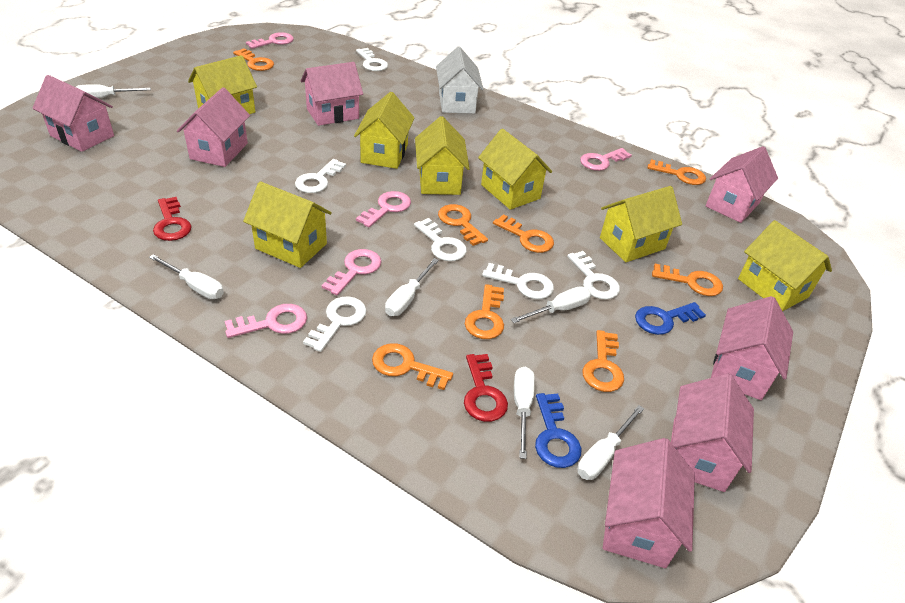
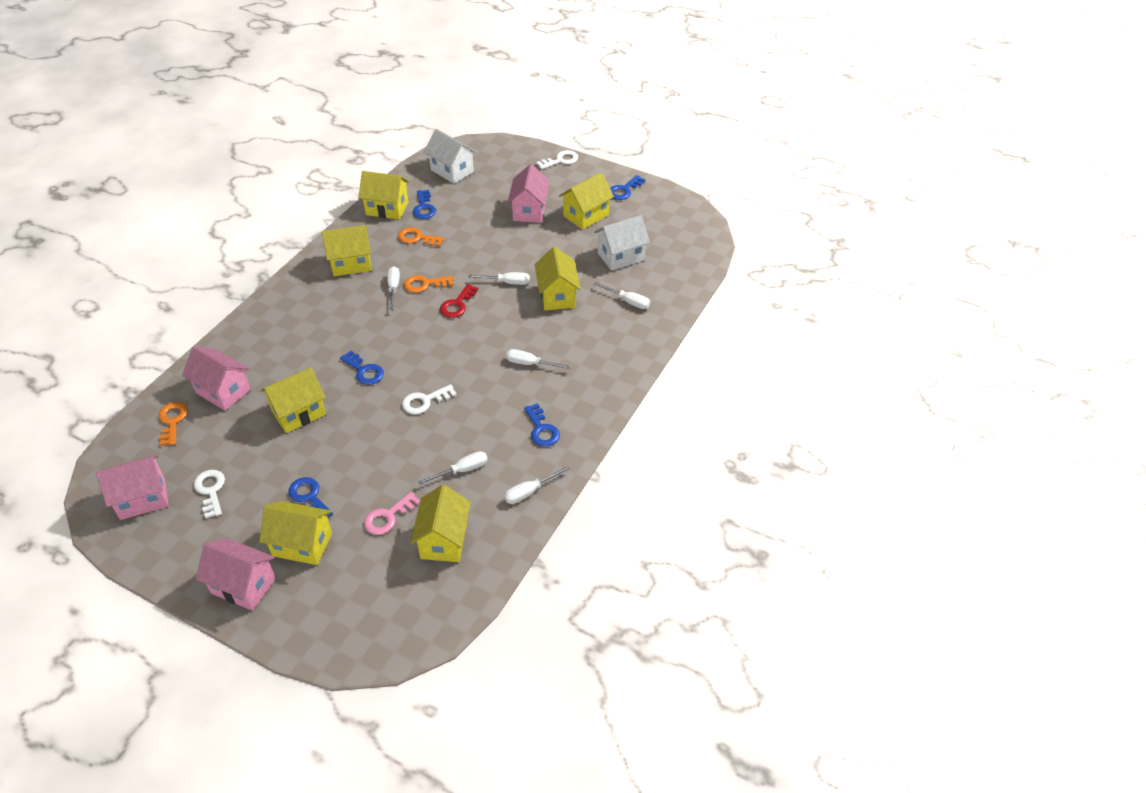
blue key: [535,393,581,468] [635,302,706,335] = 2 -> [288,477,333,517] [340,351,384,385] [413,190,436,219] [524,403,560,447] [610,175,645,200] = 5
orange key: [233,49,274,71] [372,343,453,390] [438,204,488,246] [465,284,504,339] [493,214,554,253] [583,330,624,392] [647,159,706,185] [652,264,723,296] = 8 -> [159,402,188,446] [398,227,444,247] [404,275,454,293] = 3
pink house: [32,75,114,152] [177,87,250,167] [301,62,363,126] [603,438,695,568] [671,374,754,492] [706,146,778,223] [711,296,793,400] = 7 -> [96,455,169,520] [182,346,251,411] [196,538,276,611] [507,164,550,223] = 4
pink key: [225,304,307,338] [246,32,294,49] [322,249,382,296] [356,191,411,228] [580,148,632,171] = 5 -> [364,492,420,535] = 1
red key: [153,197,192,241] [464,354,508,422] = 2 -> [440,284,478,318] = 1
white house: [436,46,483,114] = 1 -> [424,129,476,184] [594,215,650,271] = 2
white key: [295,159,346,193] [303,297,366,352] [356,48,388,71] [414,218,467,261] [482,263,554,299] [567,251,620,299] = 6 -> [194,470,225,518] [402,384,457,414] [536,150,578,169] = 3

